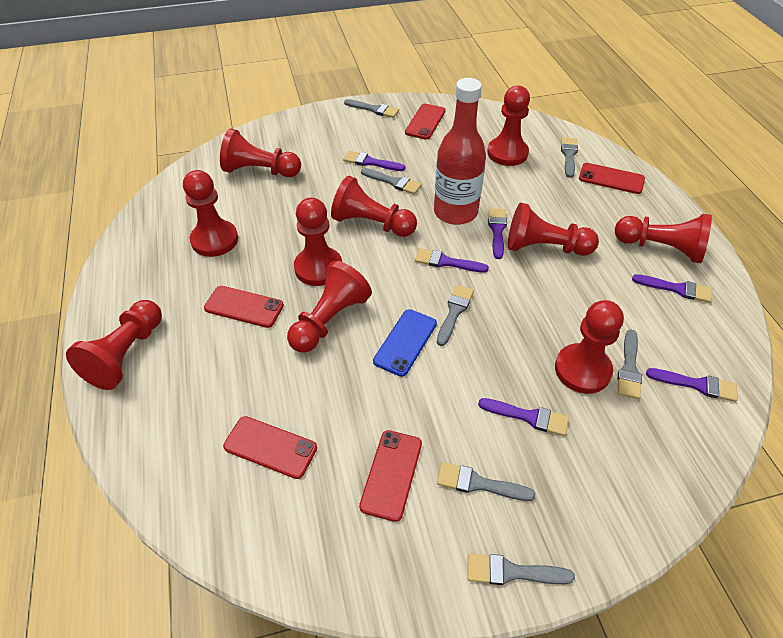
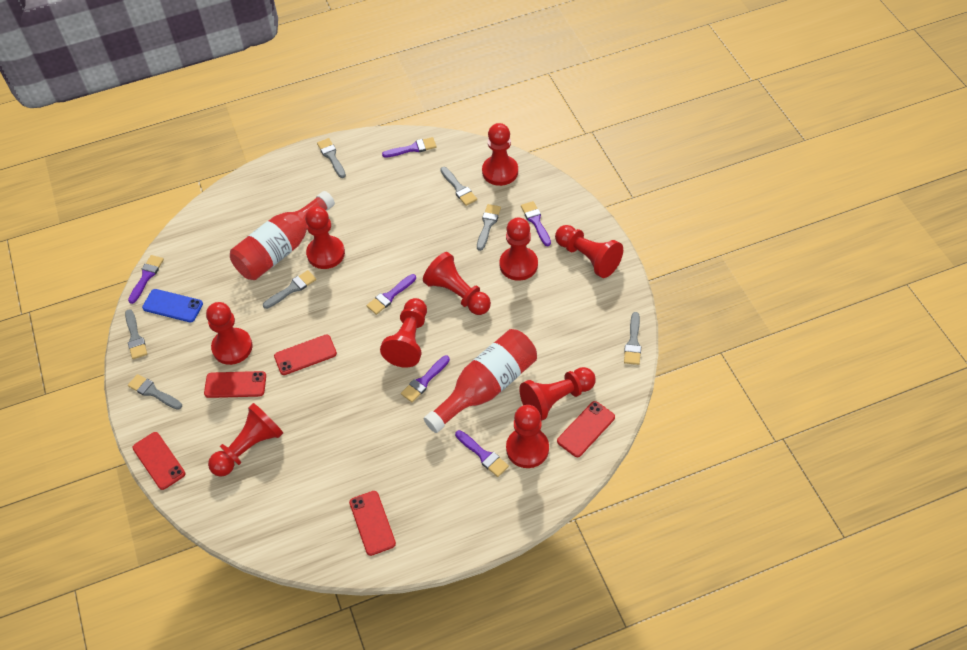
red bottle: [434,78,486,225] = 1 -> [230,191,335,280] [424,329,537,433] = 2

